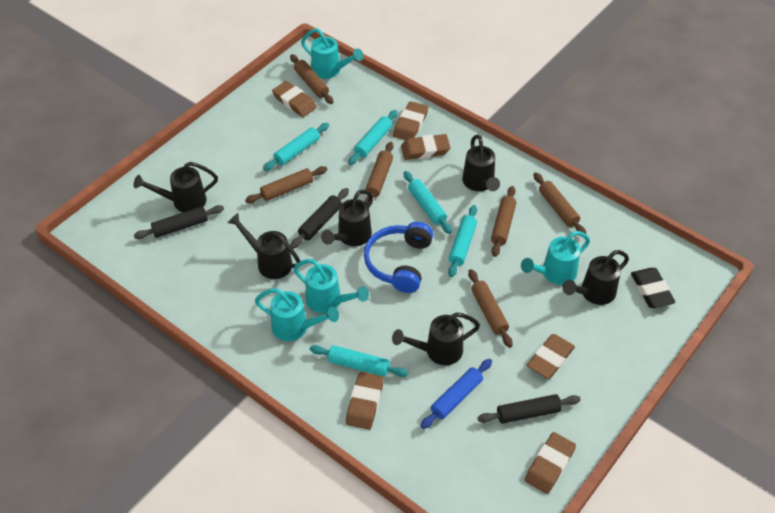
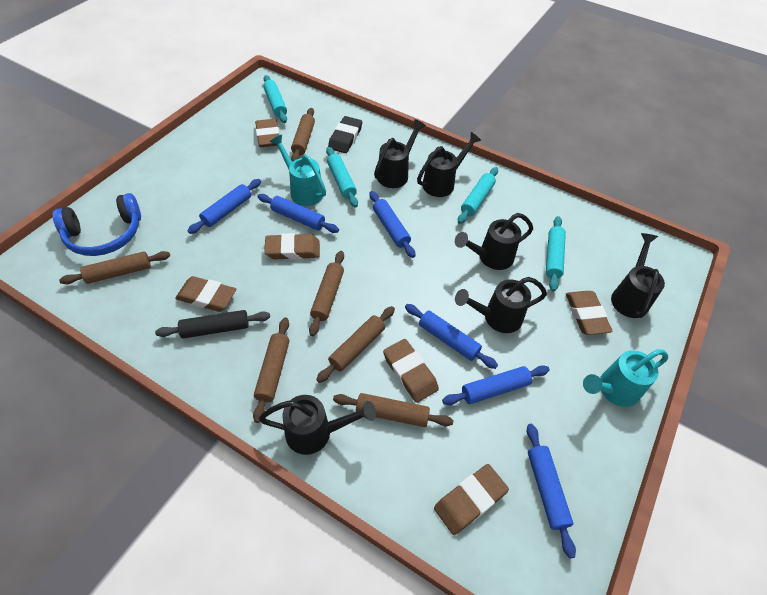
black rolling pin: [134,205,224,239] [290,188,349,249] [477,394,581,424] = 3 -> [155,310,270,339] = 1
blue rolling pin: [421,359,492,429] = 1 -> [188,179,261,234] [257,194,339,233] [369,191,415,258] [405,304,498,369] [442,365,550,405] [527,424,576,559] = 6
turquoise rolling pin: [263,123,329,171] [310,345,408,377] [348,110,397,165] [404,171,452,234] [448,205,477,277] = 5 -> [263,75,287,123] [326,147,358,208] [458,167,498,224] [546,216,566,292] = 4
turquoise watering can: [255,288,339,341] [293,259,369,313] [301,28,363,79] [521,231,590,285] = 4 -> [270,135,326,206] [583,349,668,407] = 2

